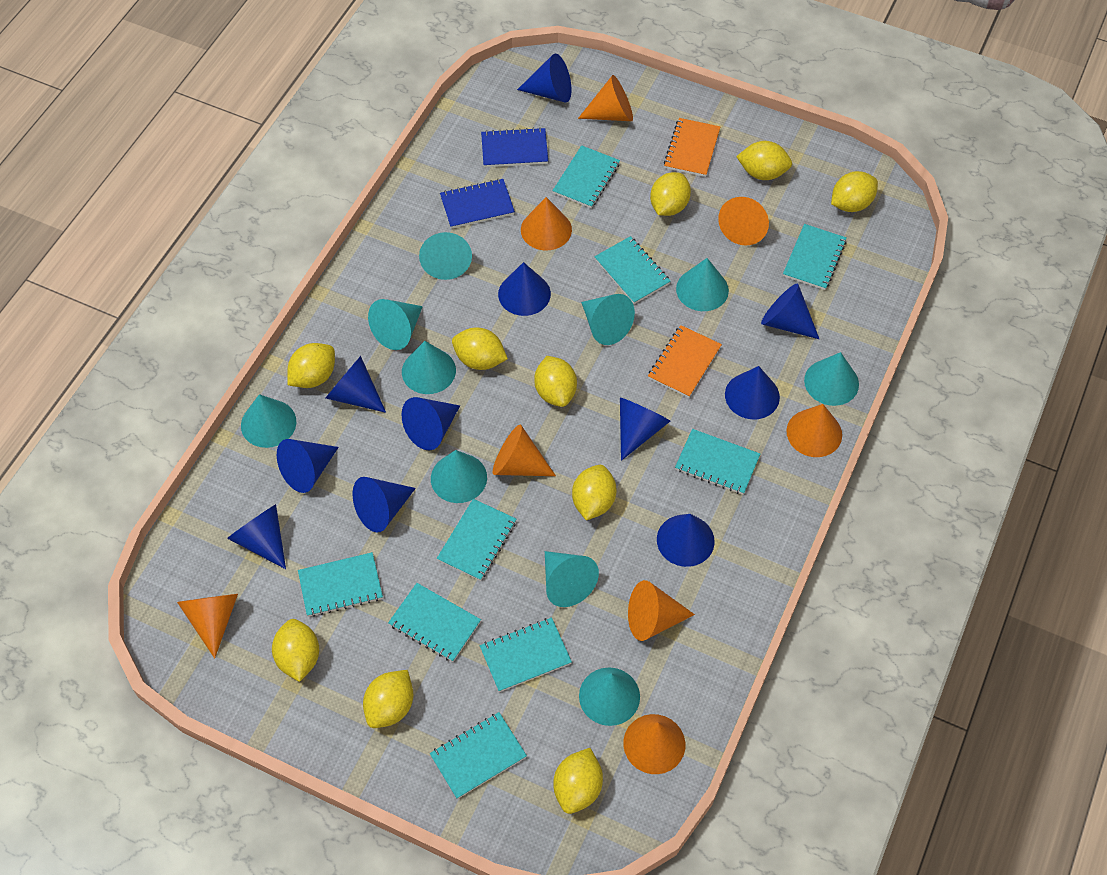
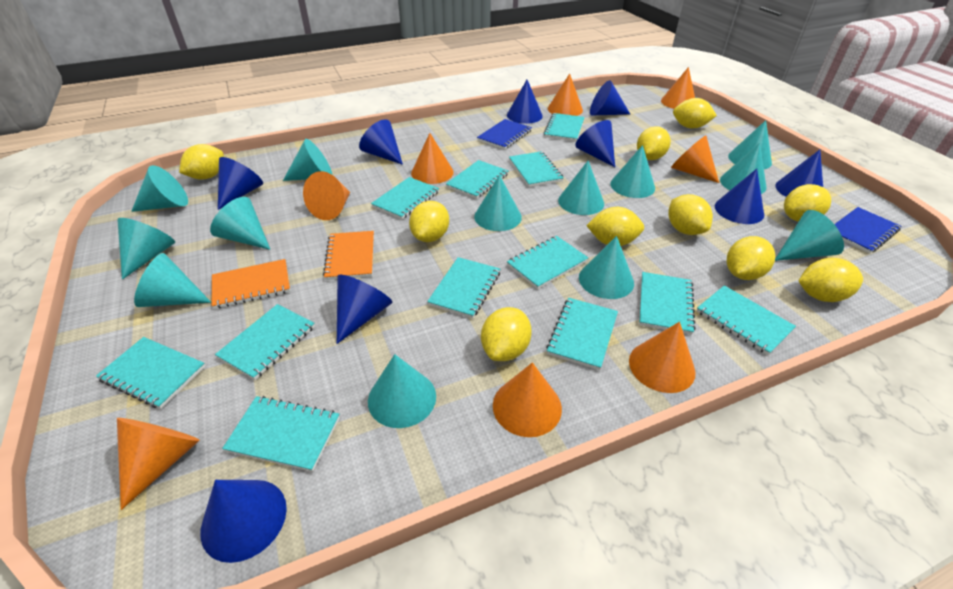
blue cone: [227,504,286,569] [277,439,339,493] [326,356,386,413] [353,477,416,532] [401,397,460,450] [498,262,551,316] [517,54,571,103] [620,398,670,461] [657,514,715,567] [725,366,780,419] [761,284,819,339] = 11 -> [200,480,287,563] [218,157,263,210] [337,275,392,344] [359,119,403,165] [507,80,543,124] [575,120,615,167] [590,80,630,115] [715,169,764,224] [775,150,823,197] = 9
turquoise cone: [241,394,296,448] [368,299,423,350] [402,341,456,394] [419,232,472,280] [431,450,487,503] [545,551,599,607] [579,667,640,726] [581,294,635,345] [676,258,729,311] [804,352,859,406] = 10 -> [117,218,175,280] [131,165,188,212] [134,253,211,307] [210,197,270,250] [283,139,332,181] [368,354,436,428] [474,175,522,231] [558,161,604,215] [579,236,634,299] [610,145,655,198] [720,143,767,194] [728,120,772,169] [775,210,844,261] = 13
turquoise notebook: [298,552,383,617] [388,583,481,662] [430,712,527,799] [437,499,516,581] [480,617,572,692] [552,145,620,208] [594,236,671,304] [675,429,760,495] [783,224,847,290] = 9 -> [96,337,205,409] [215,304,315,380] [222,396,340,472] [371,177,439,219] [427,257,500,318] [446,160,508,199] [507,236,588,289] [509,151,564,187] [544,113,585,141] [546,298,618,370] [639,272,696,335] [697,286,796,355] = 12

